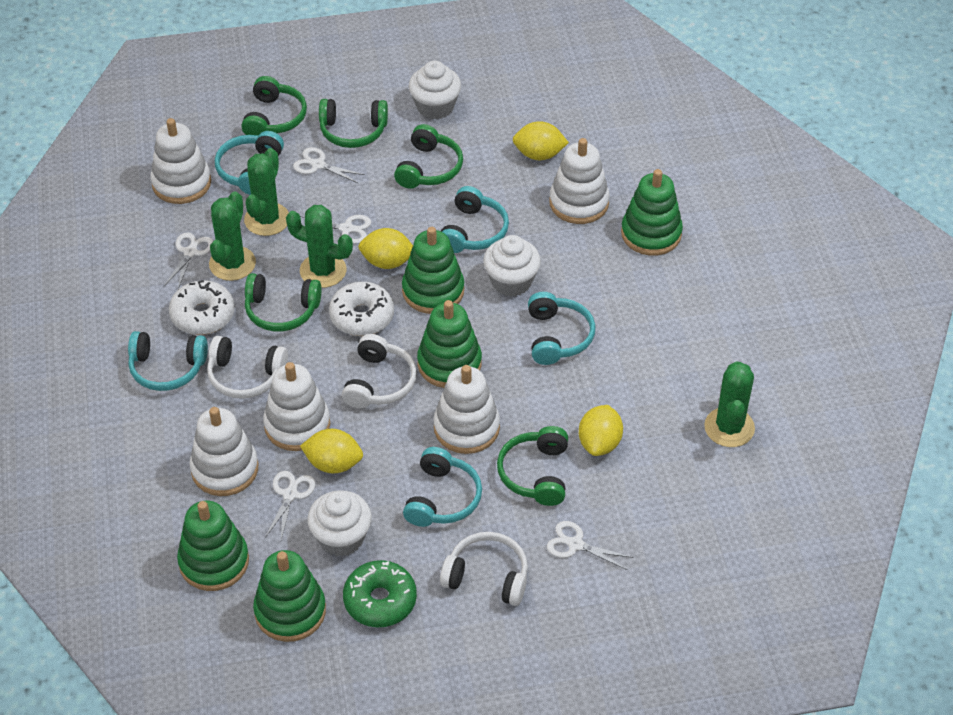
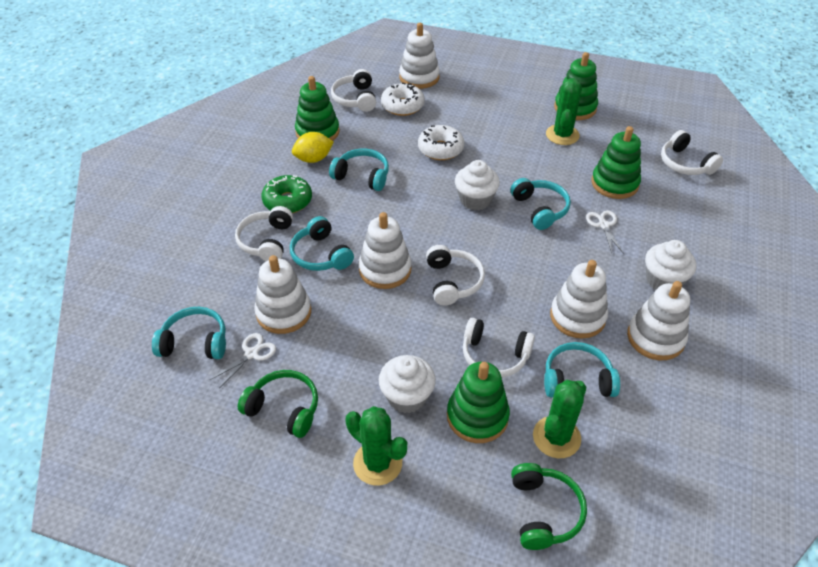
green cactus: [209,191,256,281] [244,148,289,236] [286,205,353,288] [704,361,755,447] = 4 -> [345,406,407,486] [533,380,586,458] [546,78,582,145] = 3
green headphones: [241,76,307,136] [245,273,321,331] [319,99,388,148] [394,124,463,189] [497,426,568,506] = 5 -> [238,370,318,438] [511,463,587,550] = 2
green stacking toy: [177,501,249,591] [253,550,326,642] [402,227,464,314] [417,300,482,388] [621,169,683,256] = 5 -> [295,76,339,141] [447,362,510,443] [554,52,598,120] [592,126,641,199] = 4
white headphones: [207,336,288,399] [342,334,417,408] [440,532,528,606] = 3 -> [235,206,293,261] [331,69,376,112] [426,245,485,305] [463,318,535,377] [661,130,723,175] = 5
white scissors: [164,232,213,289] [265,471,316,540] [293,147,365,183] [300,215,371,244] [547,521,633,570] = 5 -> [210,333,276,388] [586,210,624,254] = 2
yellow lemon: [300,429,363,474] [358,228,413,269] [513,121,569,160] [579,405,623,456] = 4 -> [292,132,334,163] = 1

